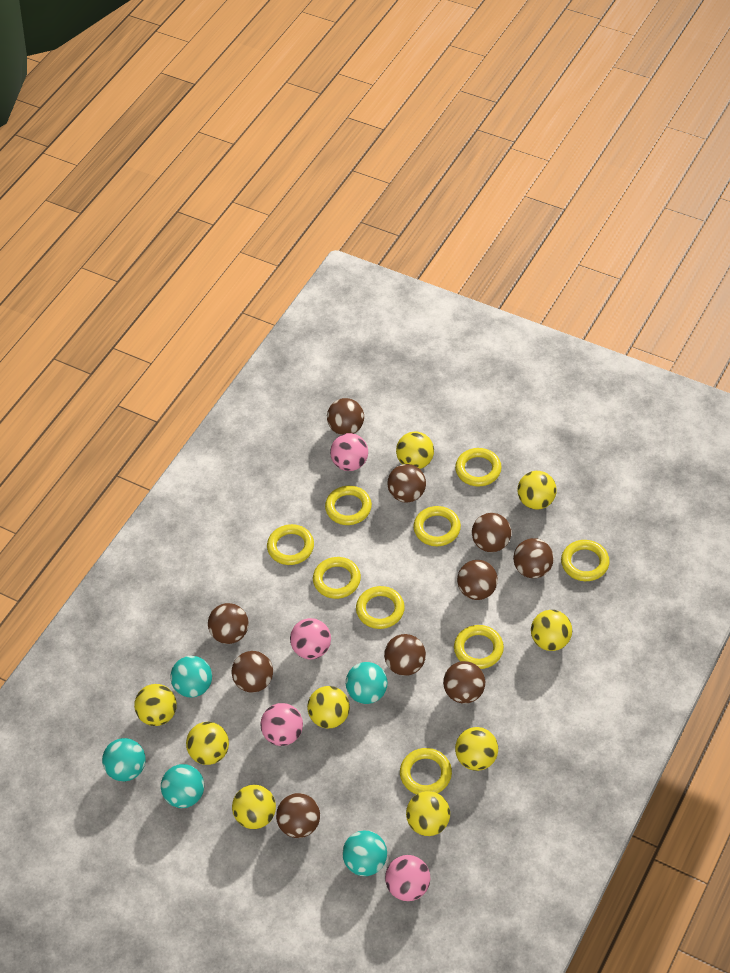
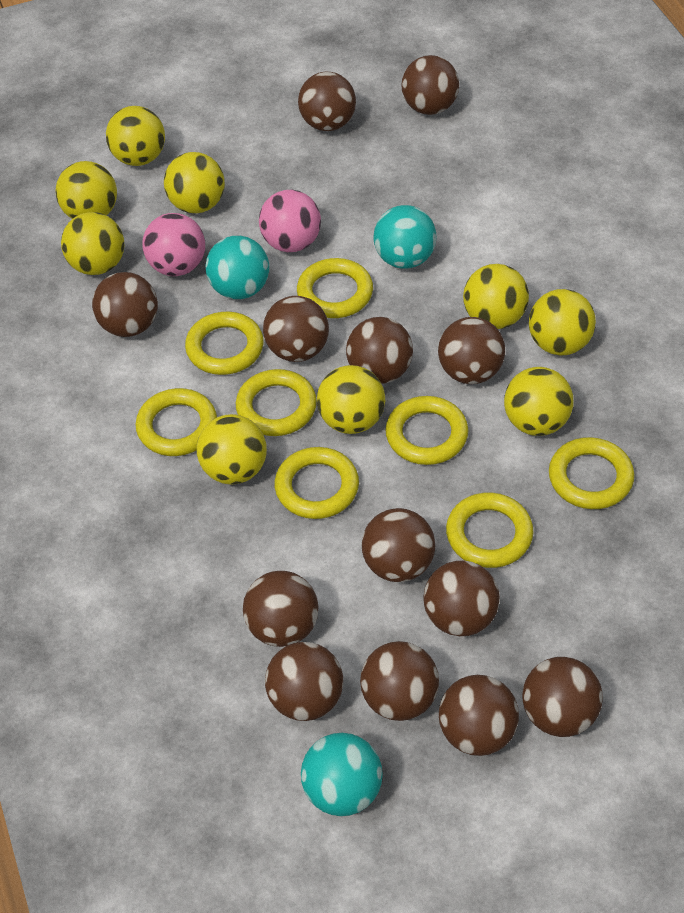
brown ball: [208,603,249,644] [232,651,273,693] [276,793,320,838] [327,398,364,435] [384,634,426,676] [387,464,426,503] [443,661,485,704] [457,560,498,600] [472,513,511,552] [513,538,554,578] = 10 -> [92,272,158,337] [243,571,319,647] [263,296,329,362] [265,642,343,721] [298,72,356,131] [346,317,413,384] [360,641,439,721] [362,508,435,582] [401,55,459,115] [423,561,500,636] [438,317,505,384] [439,675,519,756] [522,657,603,737] = 13
pink ball: [261,703,303,746] [290,618,331,660] [330,433,368,471] [385,855,430,901] = 4 -> [142,213,205,276] [259,190,321,252] = 2
turquoise ball: [102,738,146,781] [161,764,204,808] [170,656,212,698] [342,830,387,876] [346,662,387,704] = 5 -> [206,236,269,299] [301,733,383,816] [374,205,436,269] = 3
yellow ring: [267,524,314,565] [313,557,361,599] [325,486,372,525] [356,586,405,629] [400,748,452,795] [413,506,461,546] [454,625,504,669] [455,448,502,487] [561,540,610,581] = 9 -> [135,388,217,456] [185,312,264,375] [236,369,317,436] [275,447,359,519] [297,258,373,318] [385,396,468,465] [446,493,533,568] [549,437,634,509] = 8

